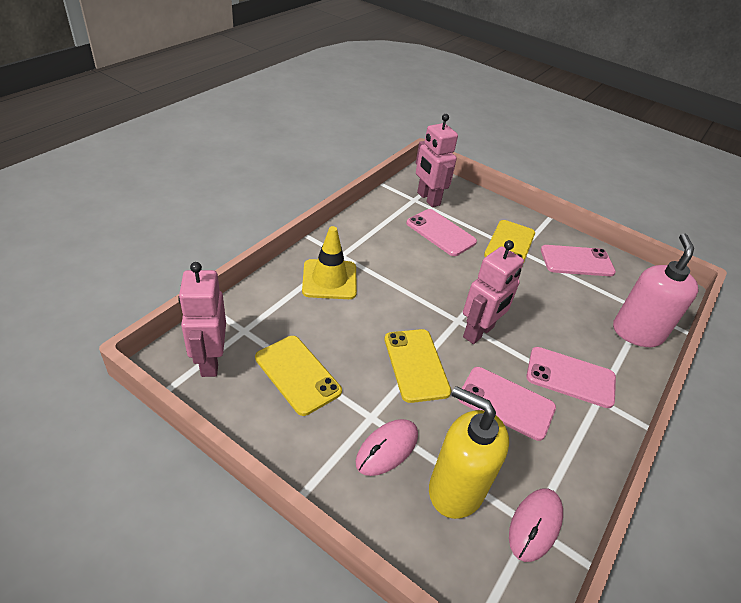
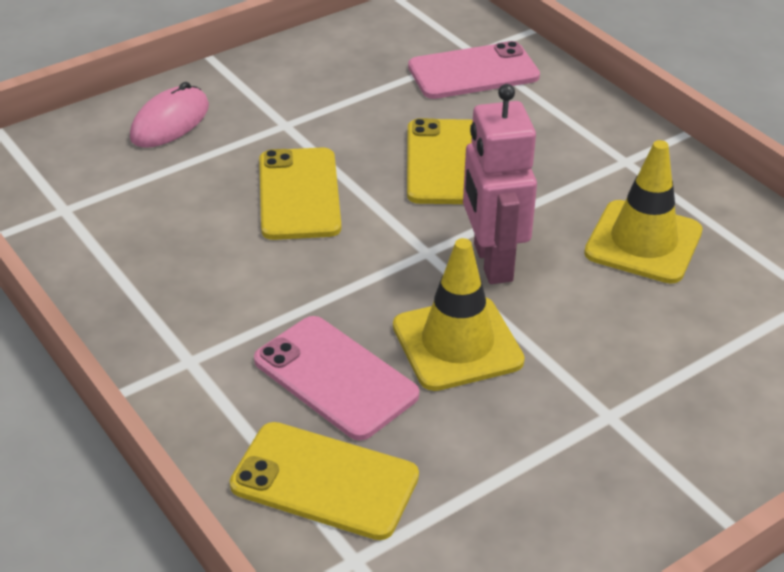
pink mouse: [356,419,418,476] [509,488,563,562] = 2 -> [130,82,209,148] = 1
pink phone: [406,209,477,256] [458,367,556,441] [526,347,616,408] [541,245,616,276] = 4 -> [254,316,419,440] [408,41,540,99] = 2
pink robot: [178,262,226,377] [416,114,458,207] [463,240,524,344] = 3 -> [463,84,537,284] = 1
pink soap dispenser: [613,234,698,347] = 1 -> none = 0
yellow soap dispenser: [429,386,509,519] = 1 -> none = 0
yellow traffic cone: [302,226,357,299] = 1 -> [393,238,525,391] [584,140,703,284] = 2

